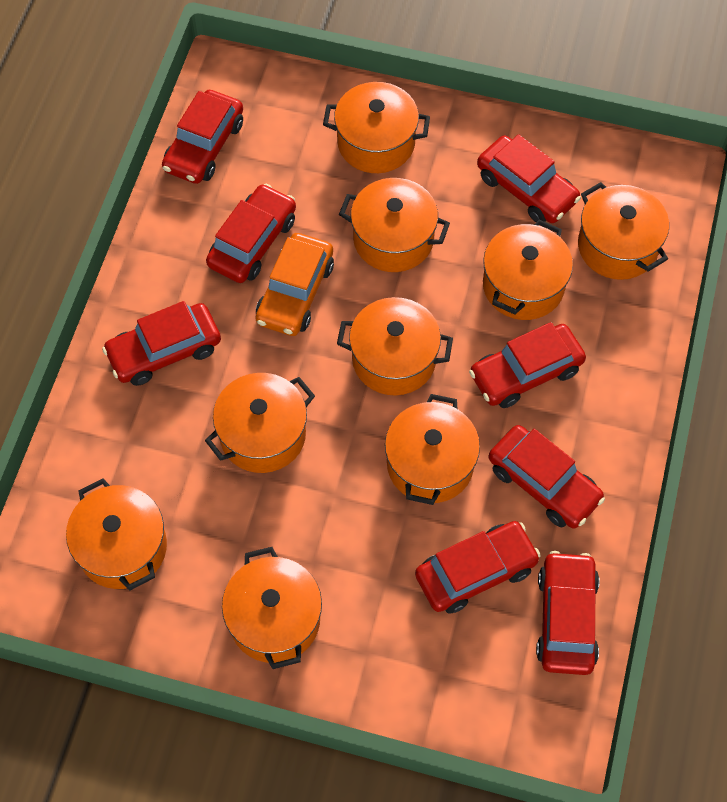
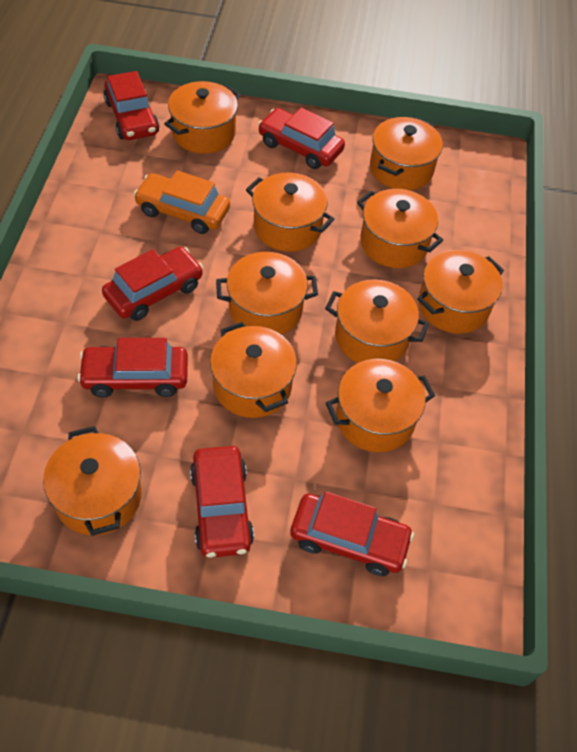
orange pot: [66,479,167,590] [205,373,315,473] [222,547,322,669] [323,82,430,173] [337,297,453,396] [339,178,450,272] [385,394,480,505] [483,220,573,320] [578,182,669,280] = 9 -> [43,426,142,536] [164,81,241,154] [210,322,297,418] [216,252,318,335] [246,173,334,252] [325,279,429,363] [326,359,435,452] [357,189,443,268] [370,117,443,190] [417,250,504,334] = 10
red car: [102,301,221,386] [162,90,243,184] [206,184,296,283] [415,521,541,614] [469,322,586,408] [477,134,581,223] [489,425,605,528] [536,551,600,675] = 8 -> [77,338,188,397] [102,247,204,321] [104,71,159,140] [190,446,254,558] [258,107,345,169] [290,492,414,576] = 6

